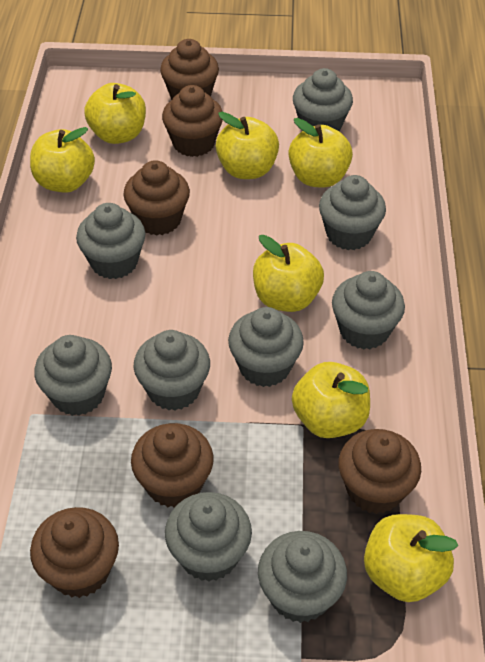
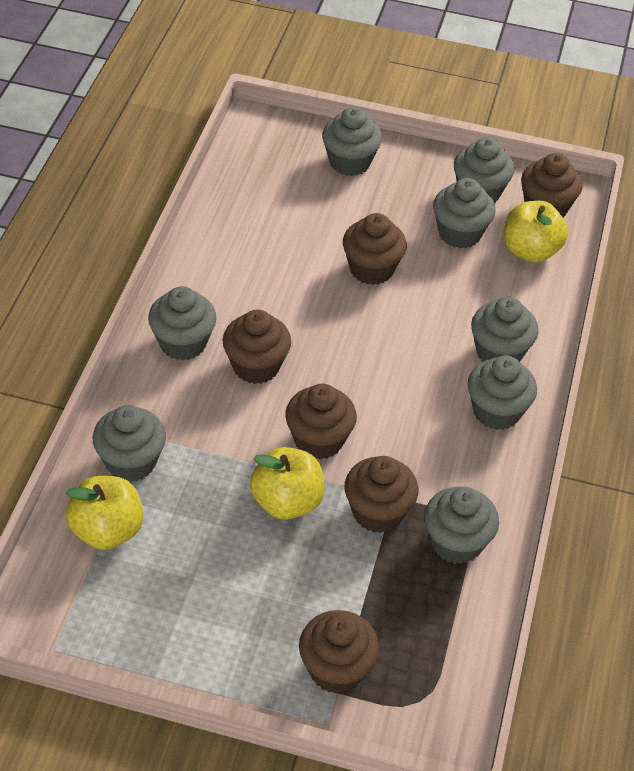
grey cupcake: [34,335,112,416] [76,203,145,279] [134,330,210,411] [165,492,252,581] [228,307,304,387] [258,531,347,623] [293,68,353,131] [319,175,386,250] [332,271,405,349] = 9 -> [93,405,166,482] [148,286,217,361] [322,107,382,176] [424,487,499,564] [433,178,496,248] [454,137,514,203] [468,355,537,430] [471,297,538,362] = 8
yellow apple: [30,127,95,193] [84,83,146,144] [216,112,279,179] [253,235,324,312] [288,118,353,188] [292,362,370,438] [364,514,458,602] = 7 -> [66,476,143,550] [250,447,324,520] [504,201,568,263] = 3

